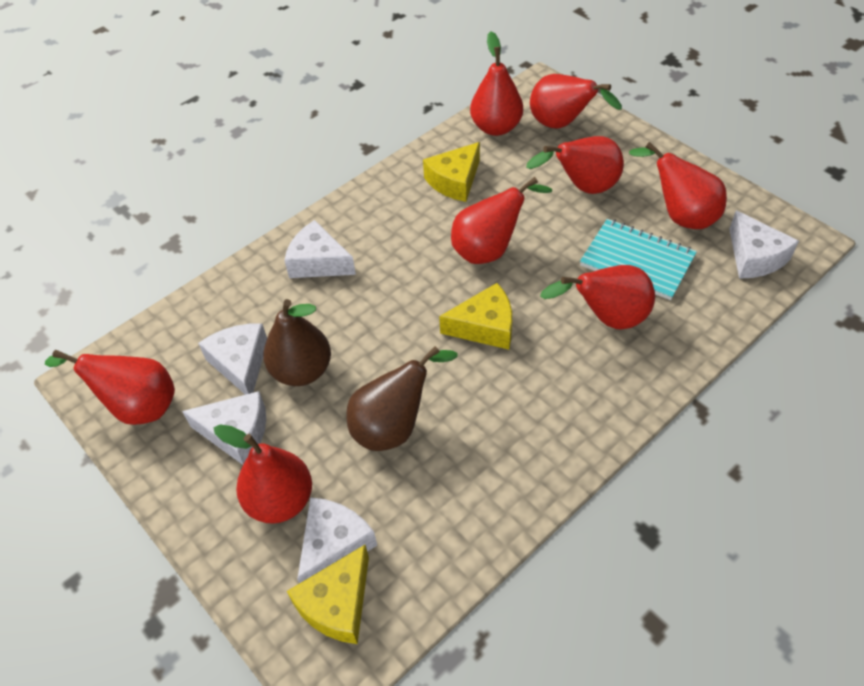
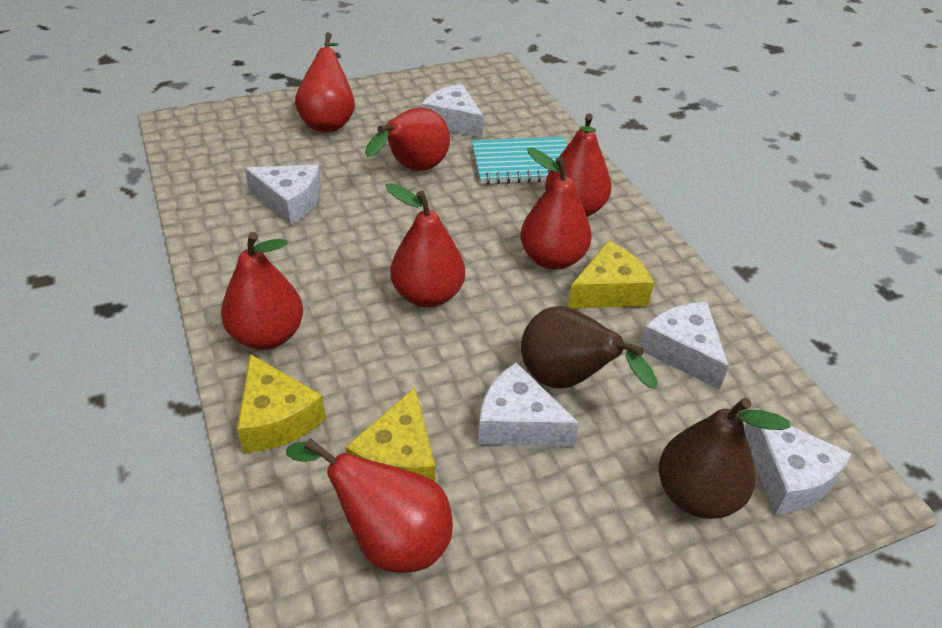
red pear: [45,350,175,425] [214,424,312,524] [451,177,552,264] [470,32,523,136] [526,136,624,194] [530,74,622,129] [540,265,655,330] [629,142,727,229] = 8 -> [221,232,303,350] [286,438,453,573] [295,32,355,132] [365,108,450,171] [386,183,465,308] [520,148,592,270] [545,113,611,217] = 7

